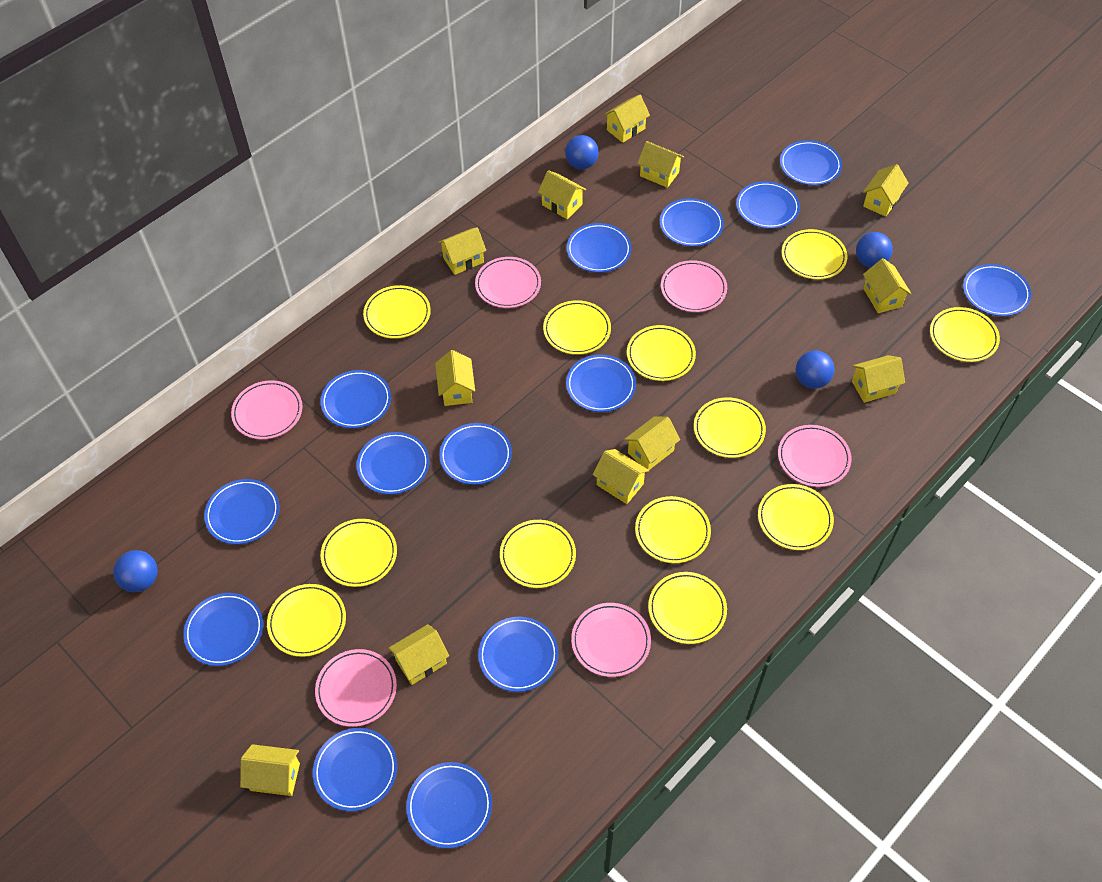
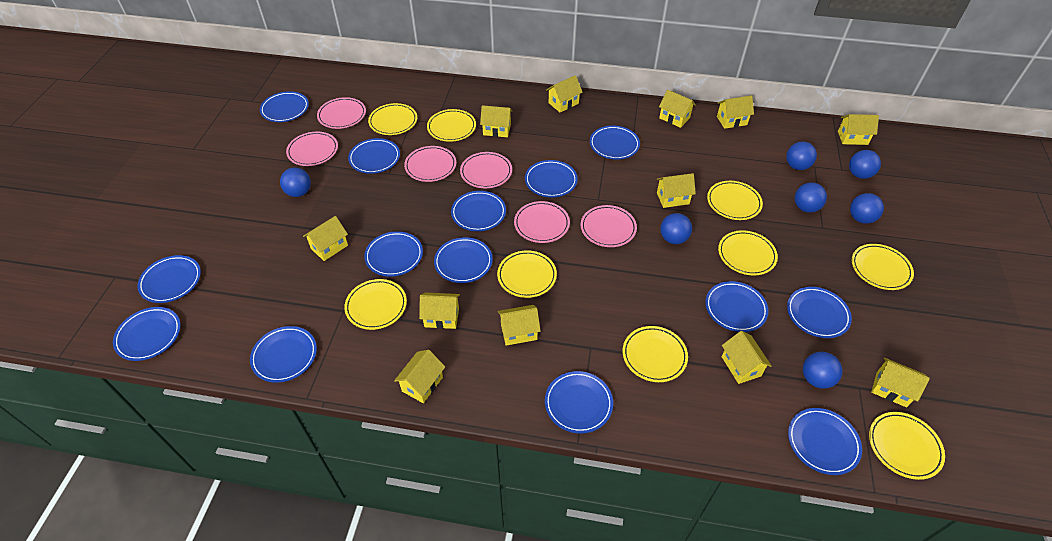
blue ball: [113,550,158,592] [565,135,599,170] [796,351,834,389] [856,232,893,268] = 4 -> [280,168,311,197] [660,213,692,244] [786,141,817,170] [794,182,827,213] [803,352,842,389] [849,150,881,179] [850,193,884,224] = 7
yellow plate: [267,584,346,657] [321,519,397,587] [363,285,431,339] [500,520,576,588] [543,300,611,355] [627,325,696,381] [635,496,711,563] [648,572,727,644] [694,397,766,458] [758,484,834,550] [782,229,848,279] [930,307,1000,362] = 12 -> [344,279,407,330] [368,103,417,135] [427,109,476,142] [497,250,557,298] [623,326,688,382] [707,181,763,220] [718,230,778,275] [852,244,914,290] [869,412,945,480] = 9

